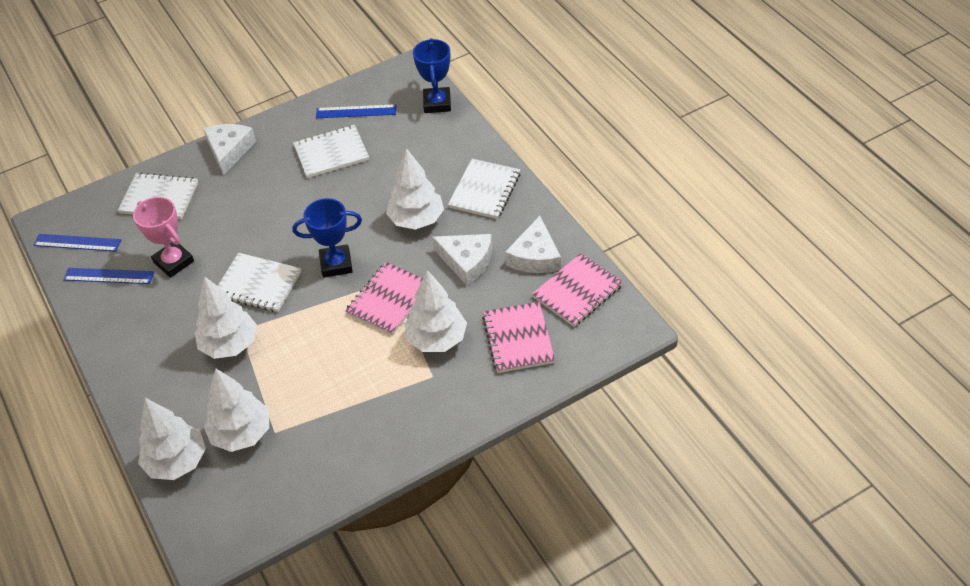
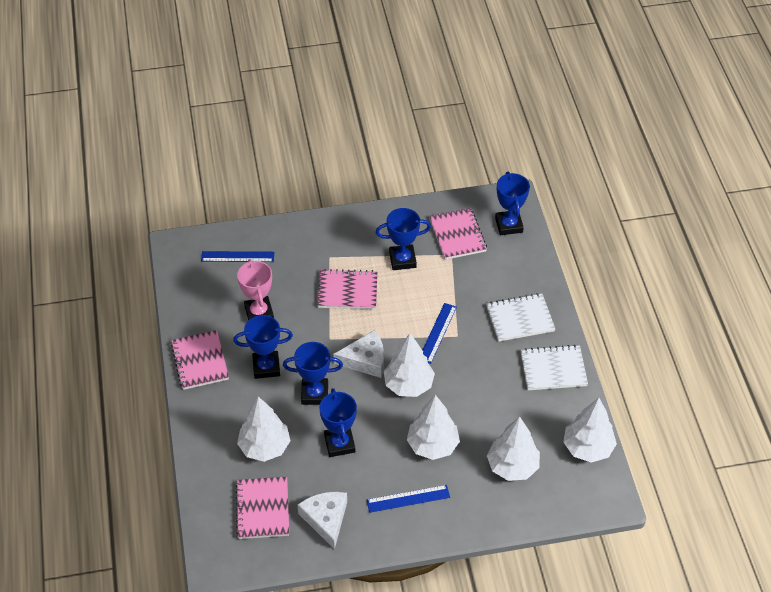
blue trophy: [292,198,362,278] [413,38,451,113] = 2 -> [233,315,293,379] [283,342,343,405] [319,388,357,457] [376,208,431,270] [495,172,530,235] = 5
pink notebook: [345,262,423,335] [482,302,555,373] [532,253,623,327] = 3 -> [171,330,229,390] [235,477,289,539] [317,269,378,309] [429,208,487,260] = 4
white cheese: [203,124,256,175] [432,234,492,286] [505,216,561,273] = 3 -> [297,492,347,550] [333,330,384,378] = 2
white notebook: [118,172,198,219] [218,253,301,312] [293,125,369,178] [448,159,520,219] = 4 -> [486,293,555,342] [521,345,588,390] = 2

